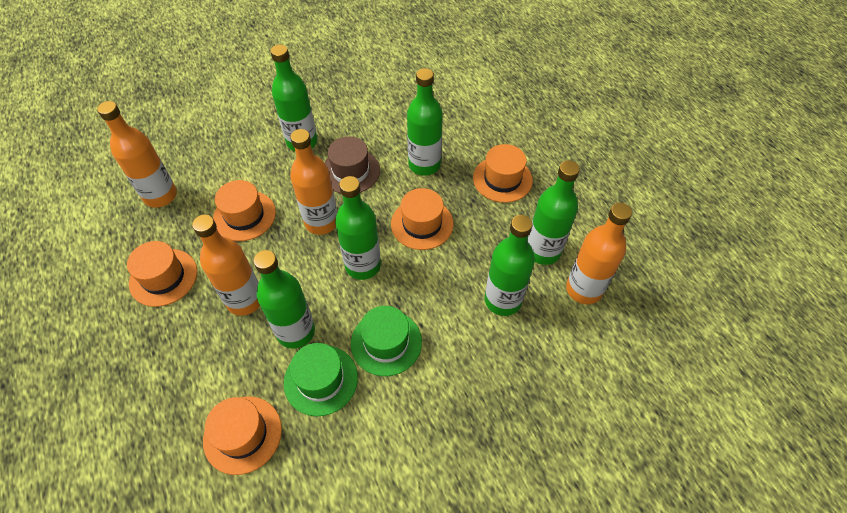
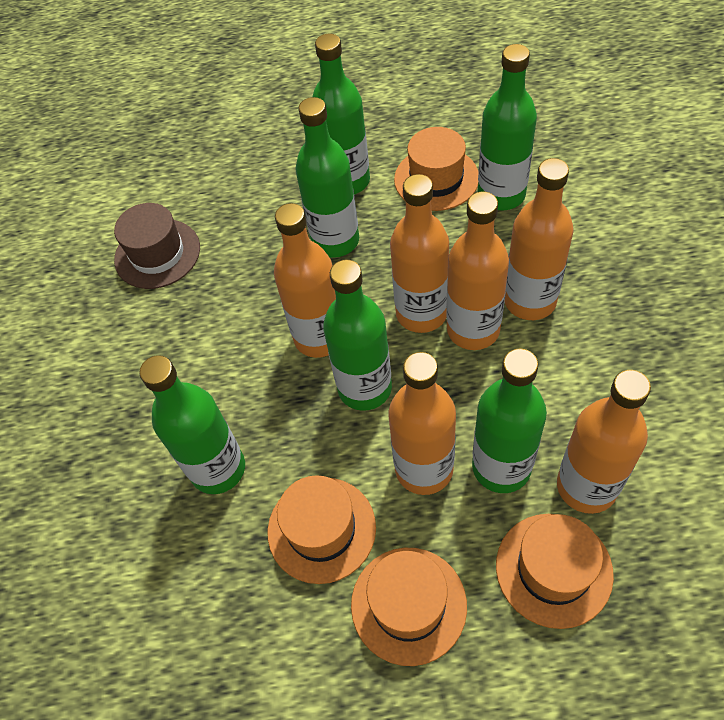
green hat: [284,343,358,416] [351,306,422,376] = 2 -> none = 0
orange bottle: [97,101,177,208] [192,215,260,316] [290,129,337,235] [566,203,632,305] = 4 -> [274,203,336,358] [388,352,456,495] [390,174,449,333] [446,191,509,350] [505,158,574,320] [557,370,651,514] = 6
orange hat: [127,241,197,307] [203,396,282,475] [213,180,276,241] [391,188,454,250] [473,144,533,203] = 5 -> [268,475,376,584] [351,548,467,666] [394,127,479,211] [496,514,614,629] = 4

